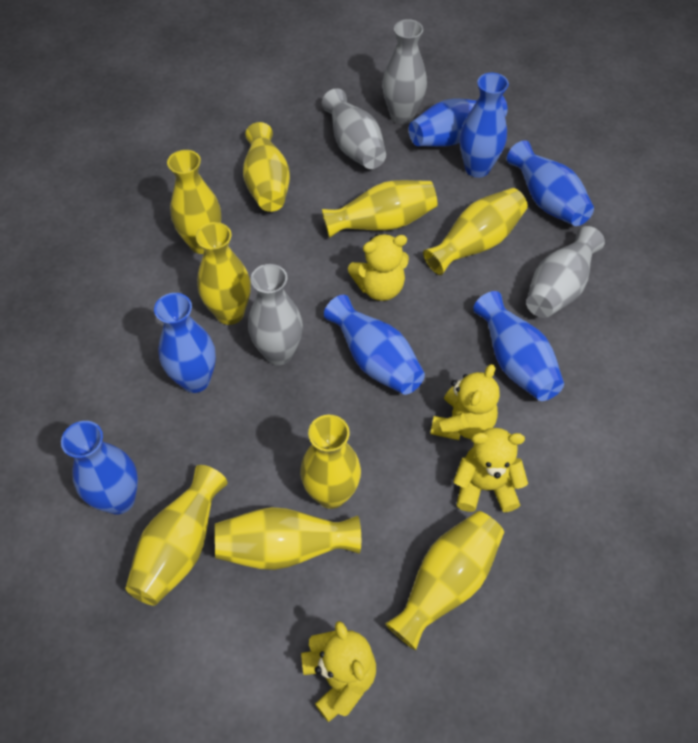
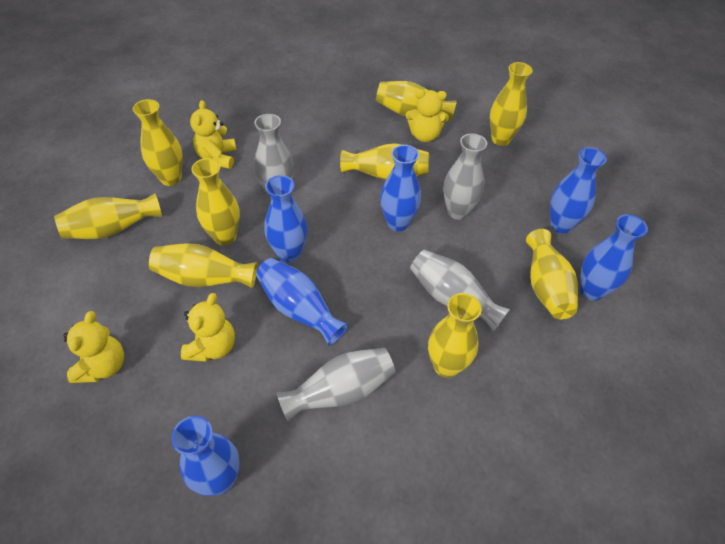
blue vase: [61,421,138,514] [154,293,216,393] [324,295,425,395] [409,95,508,147] [460,73,509,178] [473,291,564,401] [507,140,594,226] = 7 -> [171,416,240,496] [256,258,348,346] [264,175,307,263] [380,145,421,231] [550,147,607,233] [580,214,648,301] = 6

